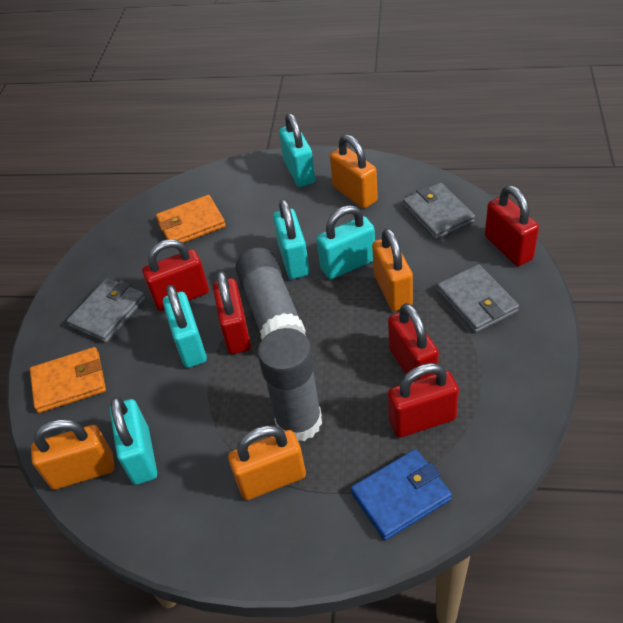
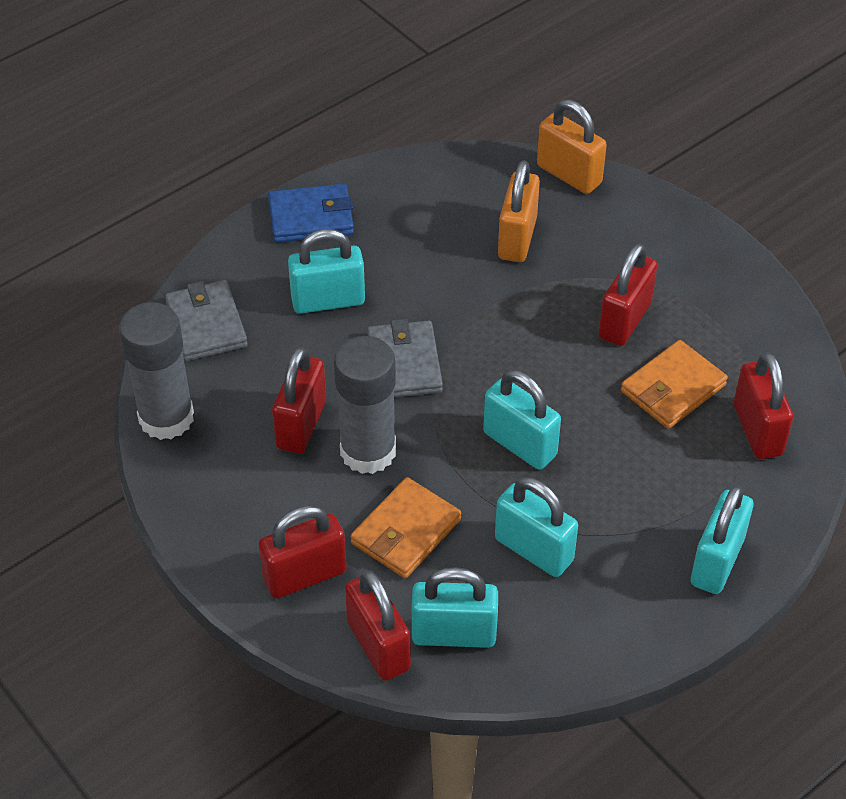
grey wallet: [67,278,146,343] [403,183,475,240] [437,264,519,333] = 3 -> [165,280,248,361] [367,319,443,397] = 2
orange padlock: [31,419,115,490] [228,425,306,500] [330,134,378,208] [372,228,413,311] = 4 -> [498,160,540,262] [537,100,607,194] = 2

